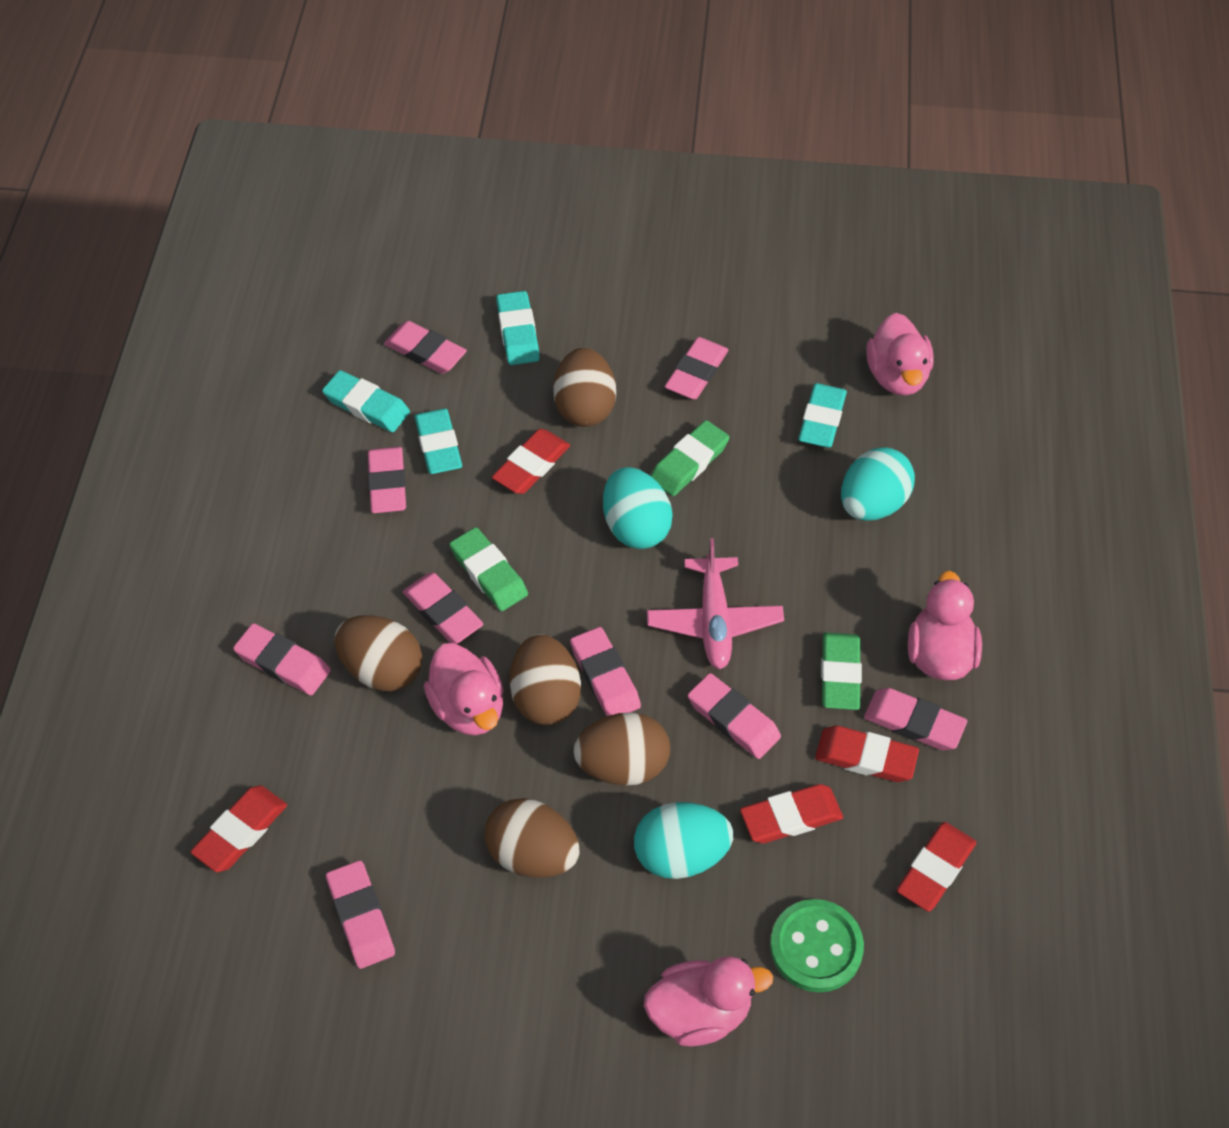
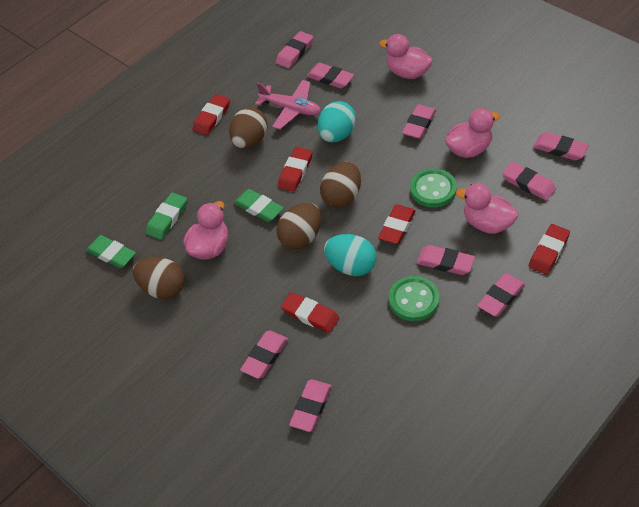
brown egg: [335,615,422,691] [484,798,579,878] [510,634,581,725] [553,348,616,427] [574,712,670,786] = 5 -> [133,257,184,299] [229,107,268,149] [277,203,321,249] [320,162,361,208] = 4
green button: [770,899,864,992] = 1 -> [389,276,439,321] [410,168,457,207] = 2
turquoise egg: [603,467,673,549] [634,802,733,879] [841,447,915,521] = 3 -> [318,101,356,143] [324,234,377,276] = 2
turquoise eraser: [322,370,410,432] [414,408,462,474] [496,291,540,365] [798,383,847,448] = 4 -> none = 0

